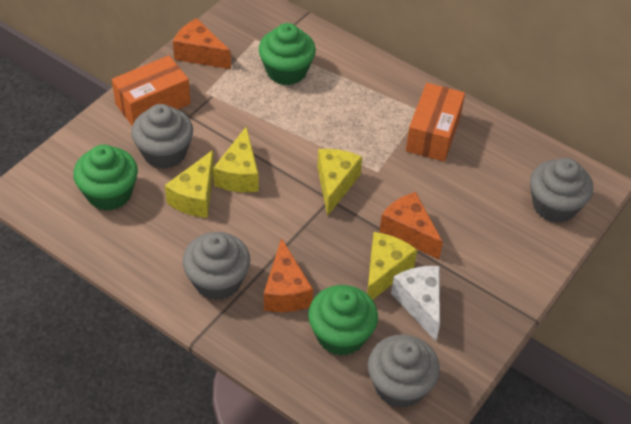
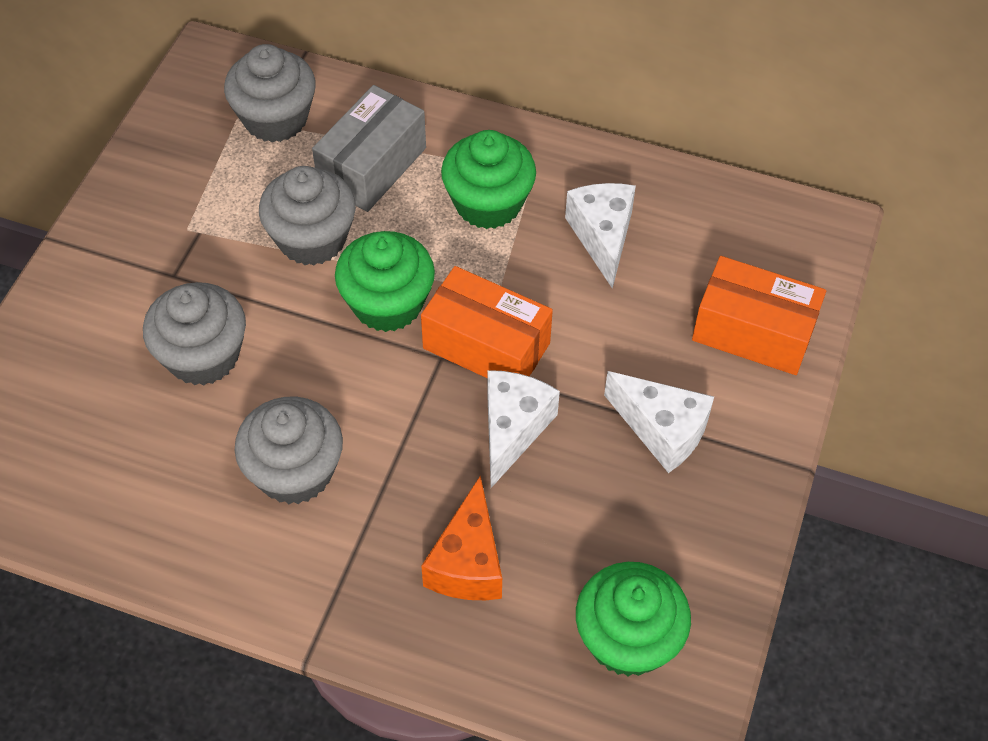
grey box: none = 0 -> [312,85,426,212] = 1
orange cheese: [173,18,231,69] [264,238,313,312] [379,192,443,259] = 3 -> [421,476,502,600] = 1
white cheese: [391,266,440,341] = 1 -> [487,370,560,488] [565,183,636,289] [604,371,714,473] = 3
yellow cheese: [165,150,214,218] [213,126,259,192] [317,149,362,216] [367,232,417,300] = 4 -> none = 0

